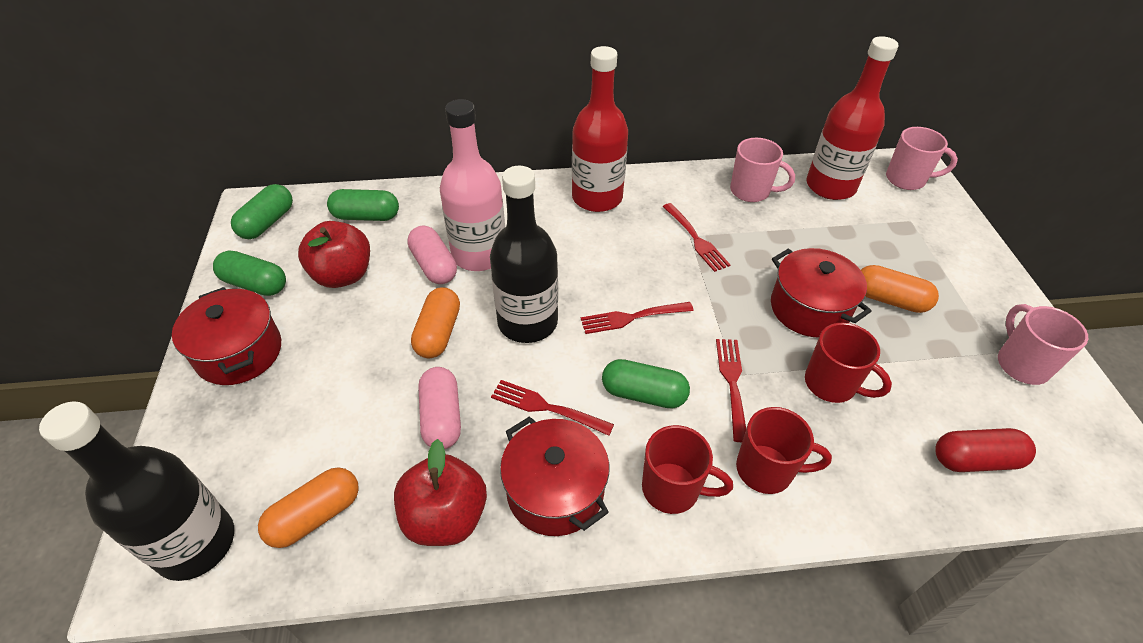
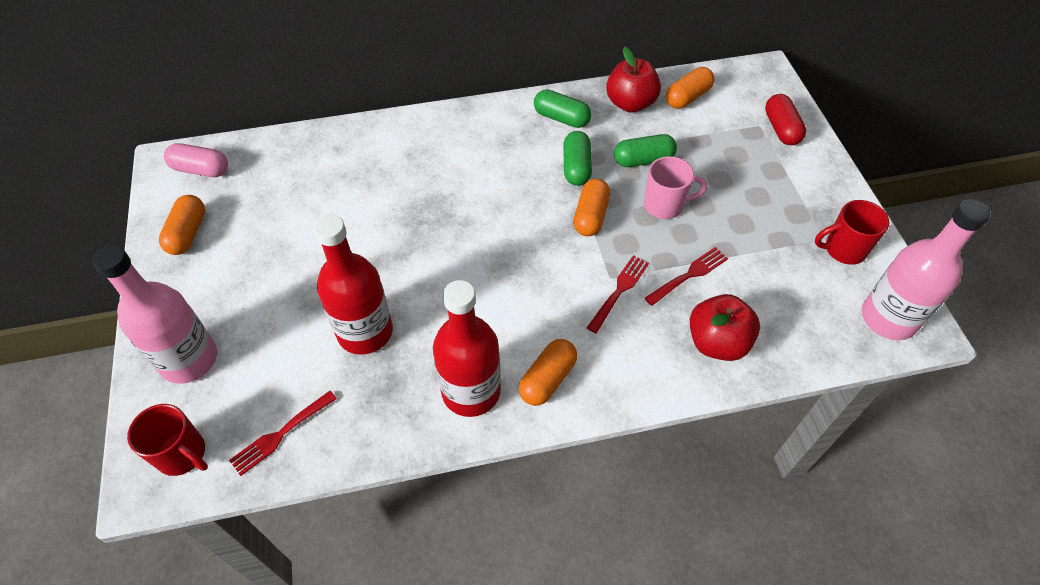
black bottle: [39,401,234,581] [490,166,558,343] = 2 -> none = 0
green capsule: [213,251,286,296] [231,184,293,239] [327,189,399,221] [602,359,690,409] = 4 -> [534,89,591,128] [563,131,592,186] [614,134,677,167] = 3
orange capsule: [258,467,359,548] [411,287,460,358] [861,265,939,313] = 3 -> [159,195,205,255] [518,339,577,406] [573,179,610,236] [666,67,715,109] = 4
pink bottle: [440,99,505,271] = 1 -> [93,245,217,384] [862,199,990,340] = 2
pink capsule: [407,226,457,284] [418,367,461,449] = 2 -> [164,143,228,177] = 1
pink mug: [730,138,795,202] [886,127,958,190] [998,304,1088,385] = 3 -> [644,156,707,219] = 1
red fork: [491,380,614,436] [581,302,694,334] [663,203,730,272] [716,339,746,442] = 4 -> [229,391,337,476] [587,255,649,333] [645,247,728,306] = 3
red mug: [642,425,733,514] [736,407,832,494] [805,323,892,403] = 3 -> [127,404,208,476] [815,200,889,265] = 2
red pot: [172,287,281,385] [500,416,609,536] [771,248,872,337] = 3 -> none = 0

